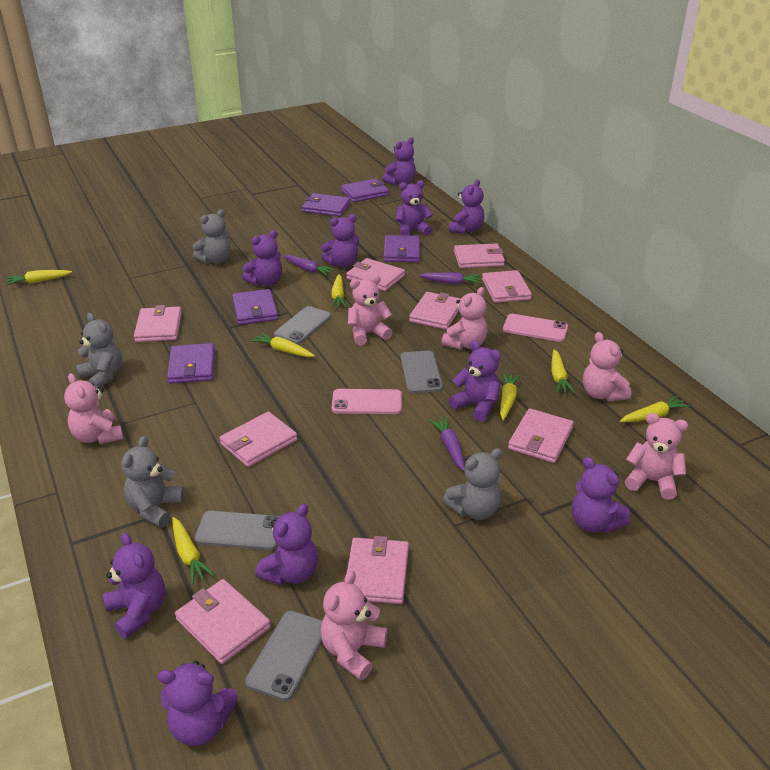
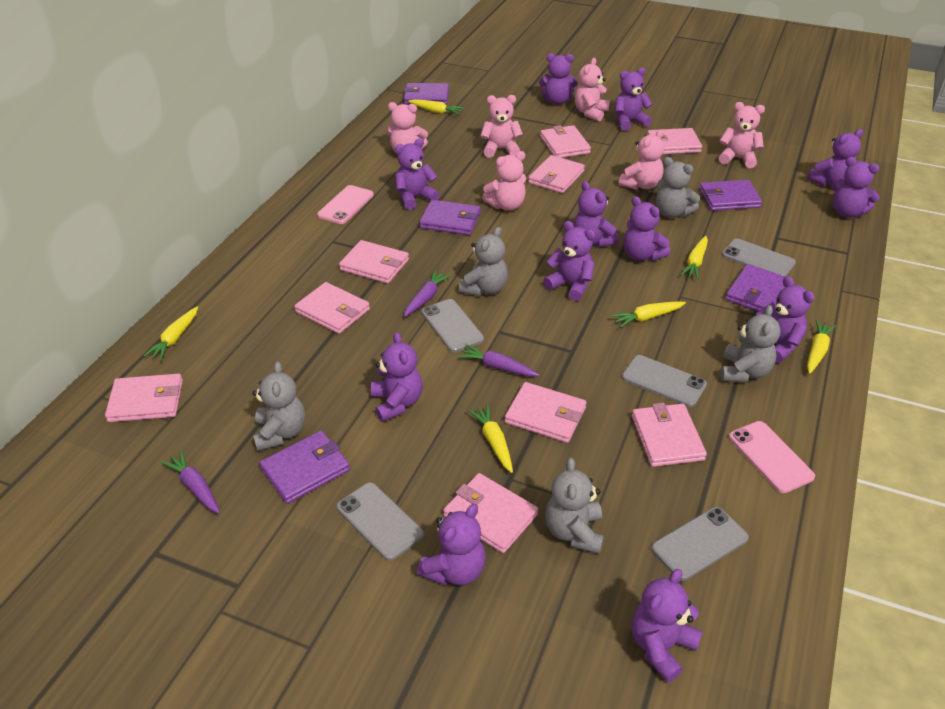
grey phone: [195,511,280,550] [245,611,322,701] [274,306,331,344] [401,351,443,393] = 4 -> [337,482,424,561] [421,299,484,352] [622,355,707,407] [651,507,749,581] [722,238,796,276] = 5
grey teddy bear: [76,313,122,389] [122,436,185,528] [193,209,231,264] [442,448,502,520] = 4 -> [252,361,305,451] [459,227,508,296] [545,458,604,554] [656,157,700,218] [720,305,781,382] = 5
purple teddy bear: [103,532,165,638] [158,661,238,746] [242,230,282,286] [255,504,318,585] [321,214,359,267] [382,137,416,185] [396,180,433,236] [449,179,484,234] [449,341,501,422] [572,457,630,533] = 10 -> [371,332,423,422] [395,138,440,210] [417,504,486,586] [539,53,578,105] [543,221,595,301] [573,181,619,247] [615,68,652,131] [623,196,670,262] [631,569,702,682] [756,276,814,363] [807,129,863,187] [831,157,880,218] = 12
yellow carrot: [6,270,72,285] [172,517,214,585] [251,333,315,357] [331,274,347,308] [500,373,520,420] [551,349,575,393] [620,396,690,422] = 7 -> [144,306,198,360] [408,99,464,115] [468,404,513,473] [611,301,686,328] [680,236,708,279] [807,320,836,374] = 6

